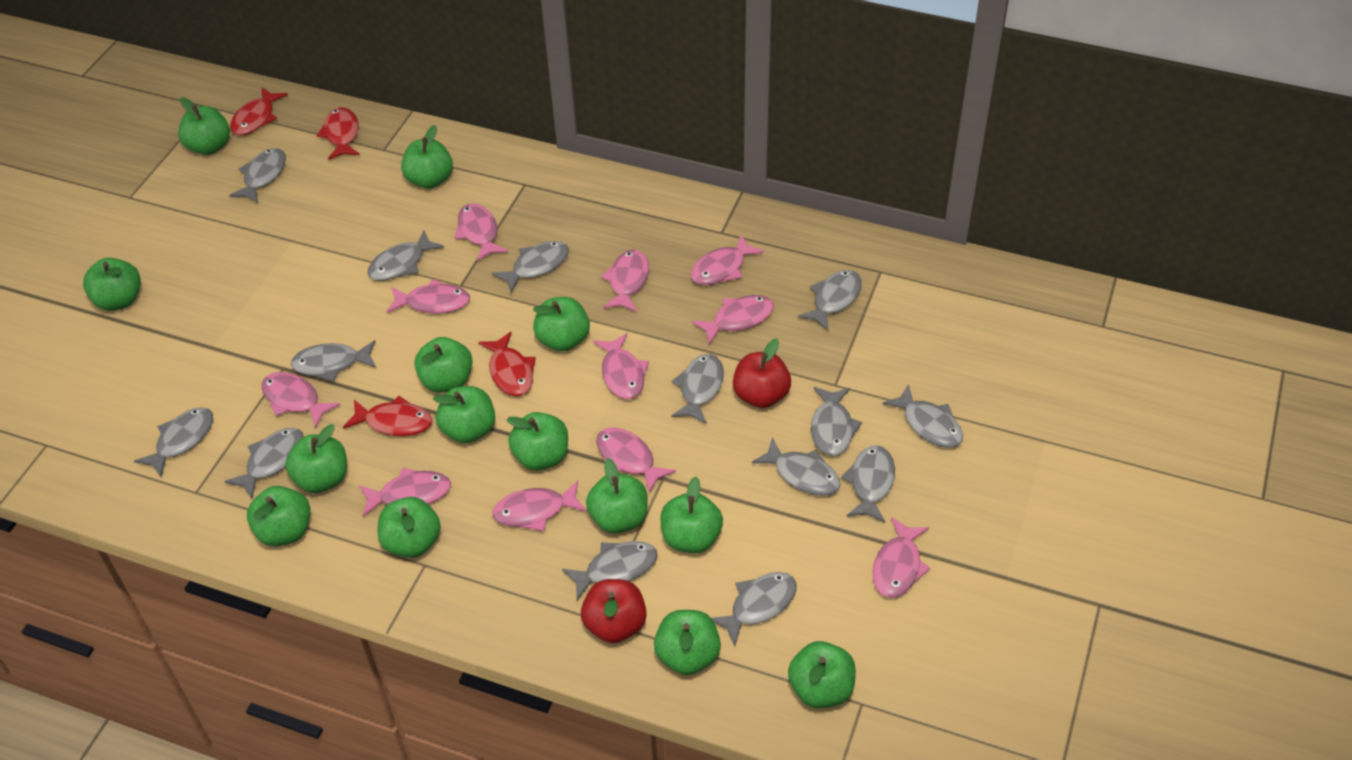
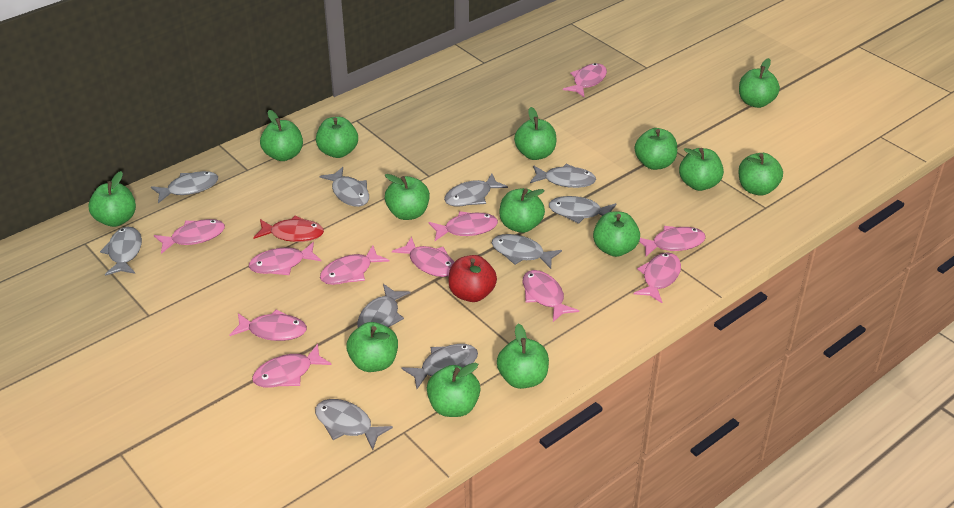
grey fish: [134,407,213,477] [224,428,304,499] [229,148,286,203] [291,340,376,381] [368,230,444,281] [492,241,569,293] [562,541,658,600] [671,354,724,424] [711,572,797,646] [752,437,841,496] [798,270,862,331] [811,387,862,456] [841,445,895,523] [883,384,963,448] = 14 -> [100,227,142,276] [151,171,218,203] [315,399,393,450] [320,167,369,207] [357,284,411,327] [401,344,478,389] [444,174,508,207] [492,234,562,269] [530,164,596,188] [549,196,616,224] = 10
red apple: [581,579,647,643] [733,339,791,408] = 2 -> [448,255,497,302] = 1
red fish: [230,87,288,136] [316,107,360,160] [343,396,432,436] [478,332,536,397] = 4 -> [253,216,324,242] = 1

